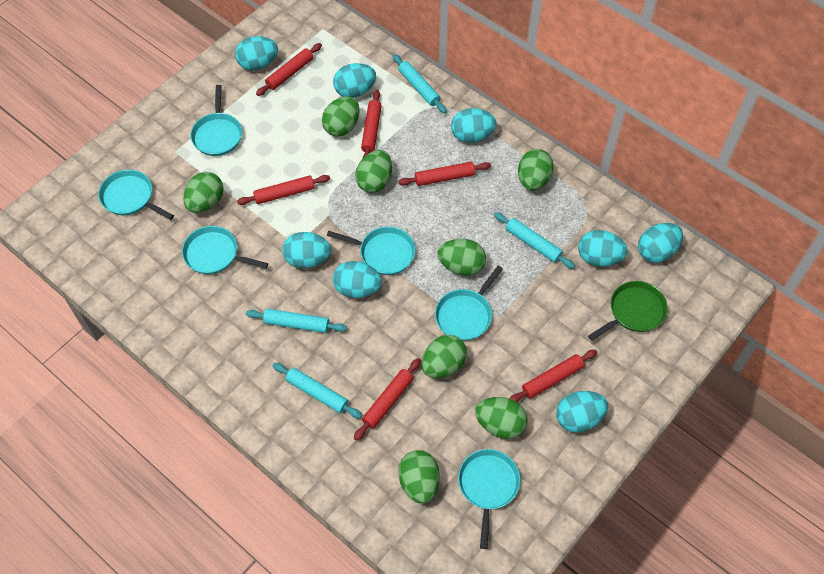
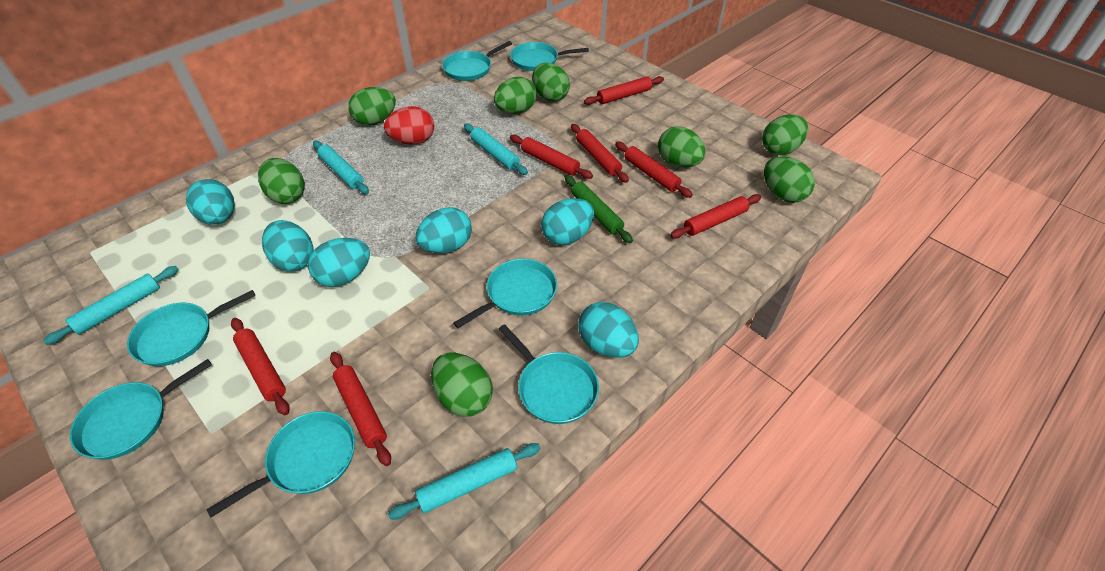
green pan: [588,281,668,341] = 1 -> none = 0
green rolling pin: none = 0 -> [565,175,633,243] = 1
red egg: none = 0 -> [384,106,434,145] = 1
red rolling pin: [237,175,330,205] [256,43,322,96] [354,358,421,441] [361,90,382,159] [399,162,491,186] [510,350,597,402] = 6 -> [231,318,290,415] [330,352,391,466] [510,135,593,179] [571,124,629,183] [584,76,664,105] [615,142,693,198] [670,194,761,238] = 7
turquoise egg: [235,36,278,71] [282,232,331,268] [333,63,376,98] [333,261,382,298] [451,108,497,143] [556,391,608,433] [578,230,628,267] [638,223,683,263] = 8 -> [186,179,234,225] [262,220,313,272] [308,238,370,287] [416,207,472,253] [541,198,594,245] [578,302,639,358] = 6
turquoise pan: [98,170,174,220] [182,226,268,274] [190,85,242,156] [327,227,415,275] [435,265,503,341] [458,449,520,549] = 6 -> [70,359,212,460] [127,290,255,366] [206,411,355,517] [442,41,512,81] [453,259,557,328] [498,324,599,424] [510,42,589,71] = 7

